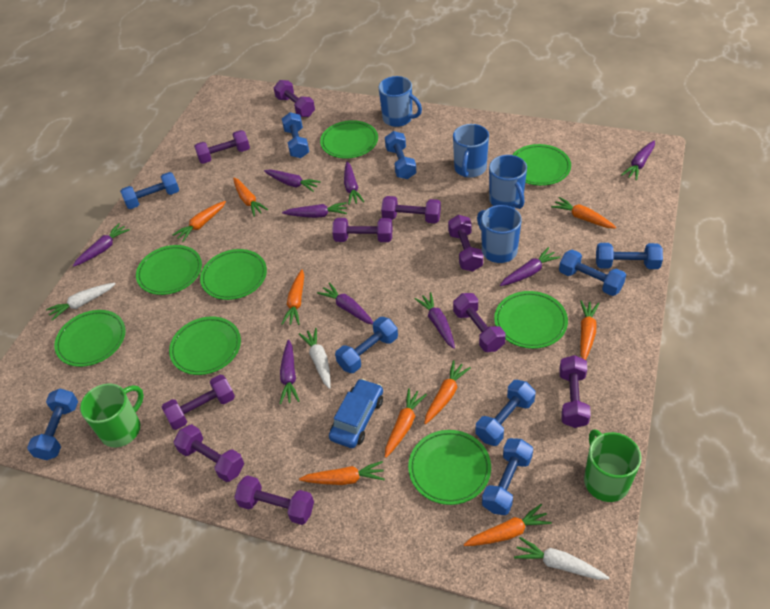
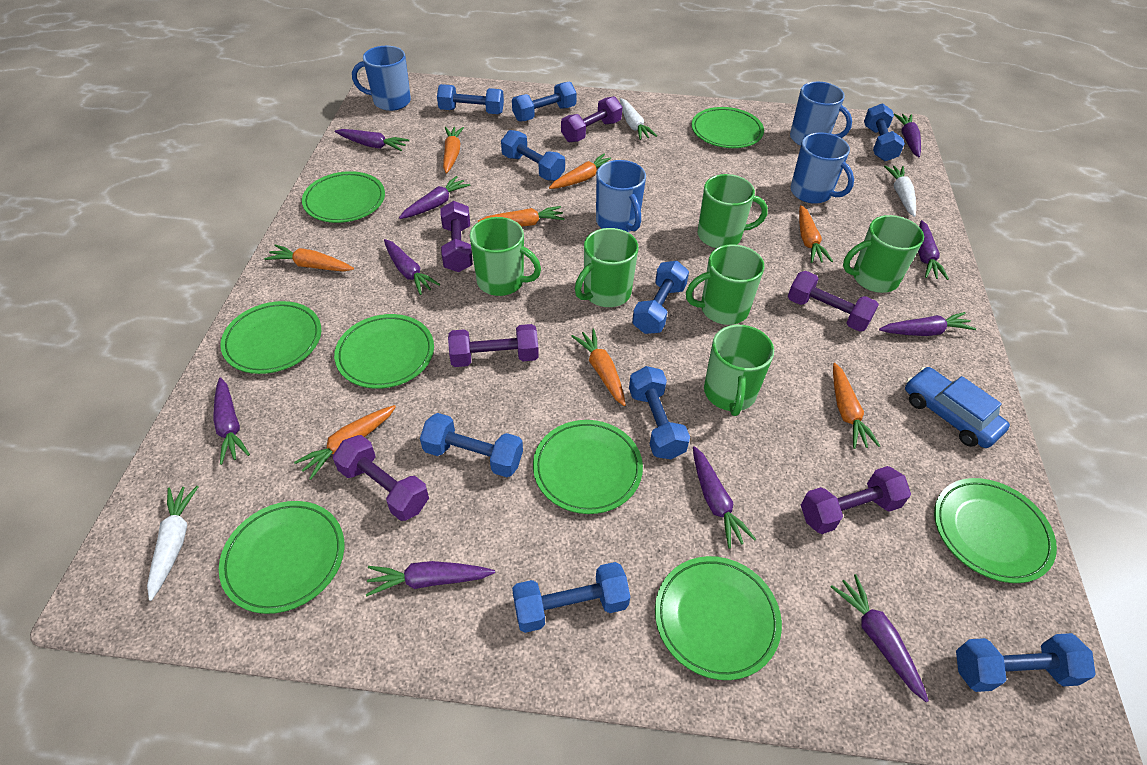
green mug: [80,383,144,448] [584,429,641,502] = 2 -> [470,217,541,296] [575,228,638,307] [686,244,765,325] [698,174,768,248] [704,325,774,416] [843,215,924,293] = 6
orange carrot: [172,201,226,242] [233,178,268,217] [281,270,304,325] [299,461,385,485] [385,388,427,458] [424,360,471,424] [464,504,552,546] [551,197,616,229] [580,300,599,360] = 9 -> [264,244,354,271] [294,405,396,480] [443,127,464,173] [478,206,565,227] [549,153,611,189] [571,329,626,406] [799,205,833,263] [833,363,880,449] = 8
purple carrot: [73,223,130,267] [264,169,321,192] [280,340,299,404] [282,202,347,218] [317,283,373,325] [344,162,364,205] [415,292,455,349] [500,247,561,286] [621,140,655,181] = 9 -> [213,377,250,465] [335,129,409,151] [366,561,495,596] [384,239,440,295] [399,176,470,219] [693,446,756,549] [831,574,929,702] [879,312,976,336] [894,113,921,157] [918,220,949,280] = 10
purple dumbbell: [161,375,235,430] [174,424,244,482] [194,130,250,164] [234,475,314,525] [274,80,315,117] [332,218,393,242] [381,196,441,223] [448,215,483,271] [453,293,506,352] [559,355,591,428] = 10 -> [333,435,429,521] [440,201,473,272] [448,324,539,367] [561,96,622,142] [788,271,879,332] [801,466,911,534] = 6

